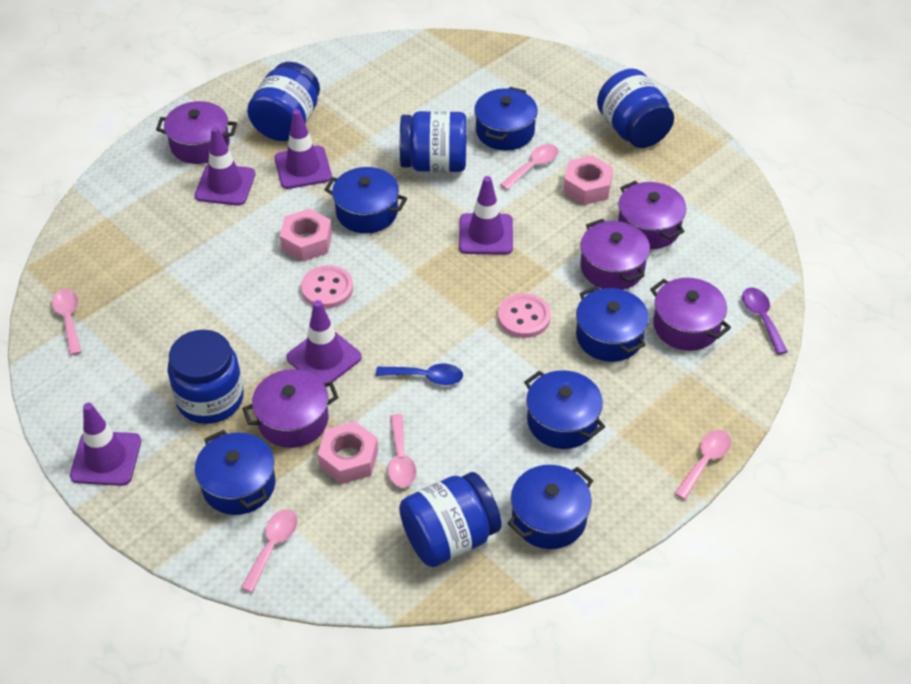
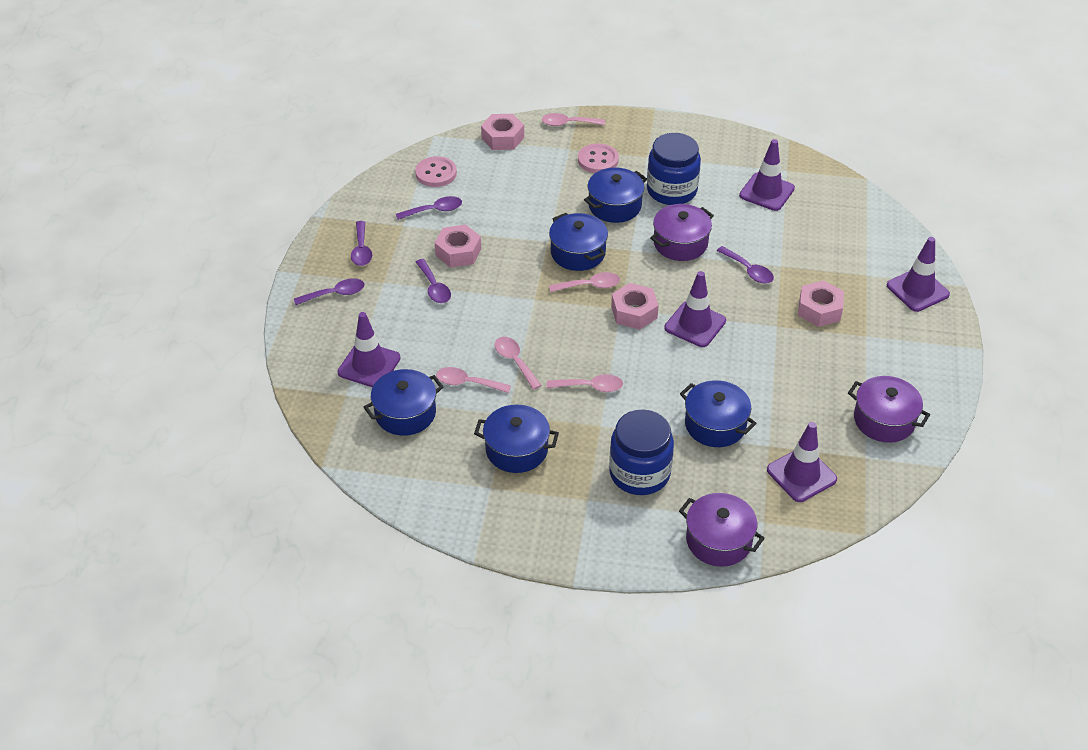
blue jar: [168,330,244,424] [247,62,320,141] [399,472,501,567] [400,111,467,172] [597,69,674,148] = 5 -> [609,409,674,495] [647,133,701,205] = 2
blue pot: [195,430,275,515] [324,167,407,233] [474,87,538,150] [507,465,593,549] [524,370,605,449] [576,286,649,362] = 6 -> [364,369,443,436] [474,405,559,473] [549,213,608,271] [584,168,647,223] [680,380,757,447] = 5
blue spoon: [376,364,463,385] = 1 -> none = 0
pink nut: [280,209,332,261] [318,421,378,484] [563,155,613,205] = 3 -> [435,225,481,268] [481,114,524,150] [611,283,659,330] [798,280,844,327] = 4
purple pot: [156,101,237,164] [242,369,339,448] [580,219,650,290] [618,181,686,249] [650,278,731,351] = 5 -> [650,204,714,261] [679,493,765,567] [848,376,930,443] = 3
purple spoon: [742,288,788,355] = 1 -> [294,278,365,305] [351,221,372,266] [396,196,462,220] [416,259,451,303] [717,246,774,284] = 5

